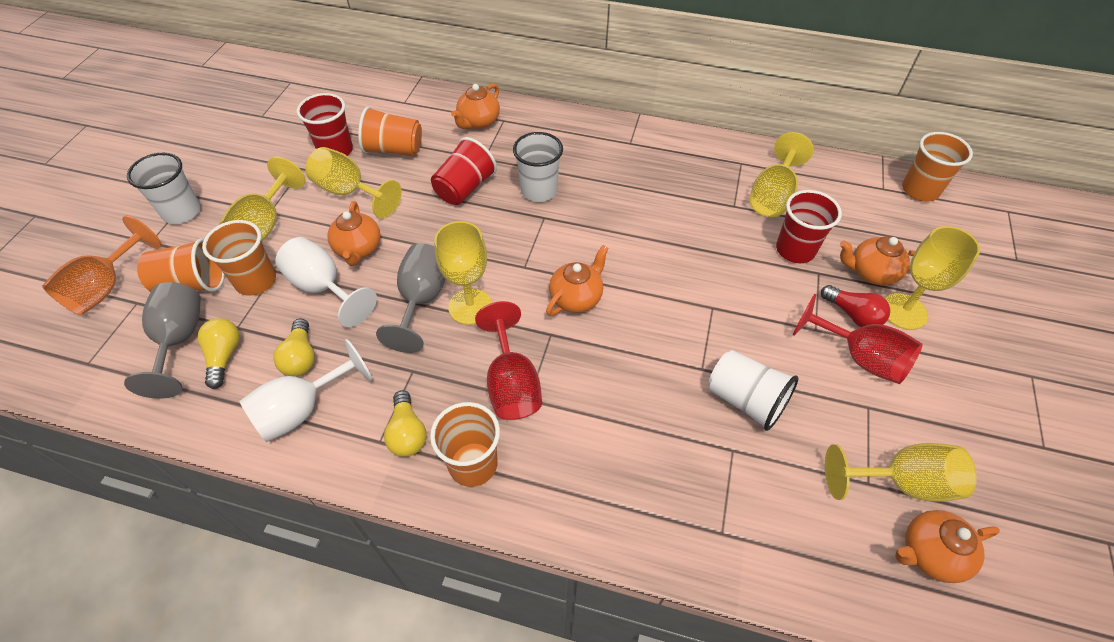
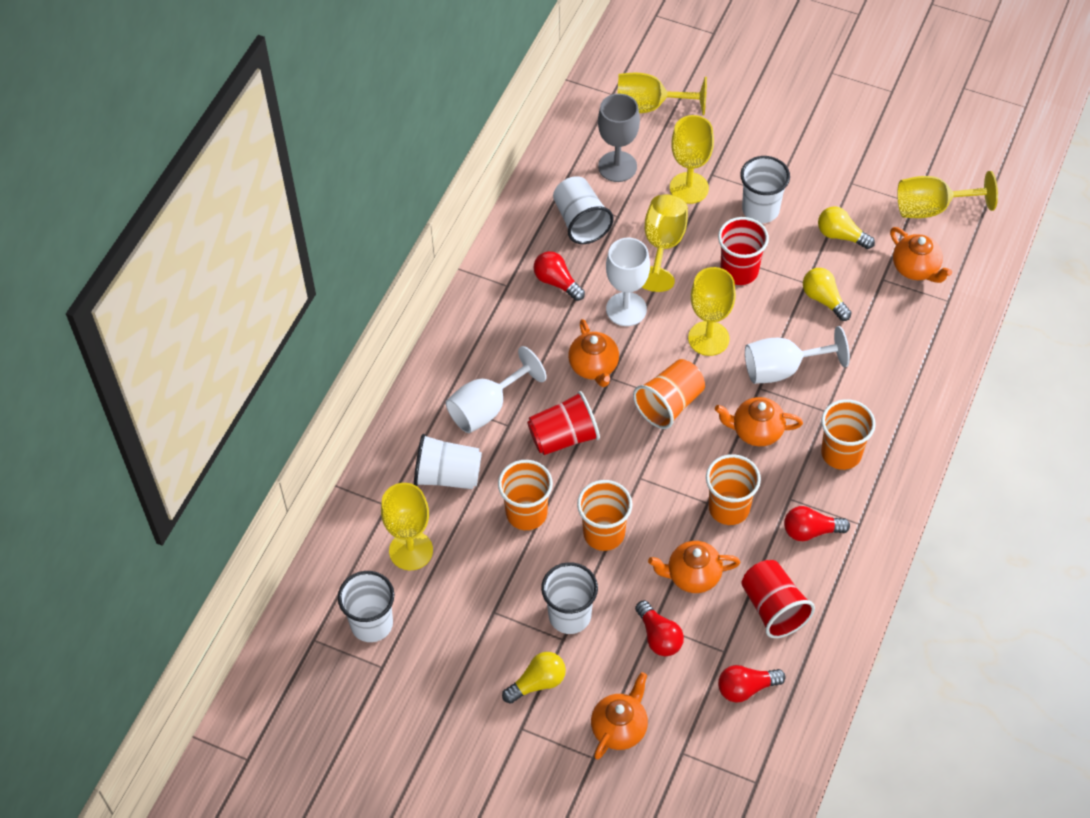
grey goblet: [124,282,201,399] [376,243,445,353] = 2 -> [598,93,640,182] = 1
orange goblet: [42,215,162,315] = 1 -> none = 0
red goblet: [475,301,542,420] [793,294,923,384] = 2 -> none = 0
red light bulb: [821,285,890,327] = 1 -> [533,251,585,301] [635,600,684,656] [718,665,786,703] [784,506,850,541] = 4
white cup: [127,153,201,224] [513,132,563,202] [708,350,799,431] = 3 -> [338,571,395,642] [414,434,482,489] [541,562,598,634] [553,176,614,244] [740,156,790,223] = 5
white goblet: [239,339,372,442] [275,237,377,327] = 2 -> [446,346,547,433] [606,238,650,326] [745,326,850,384] = 3

